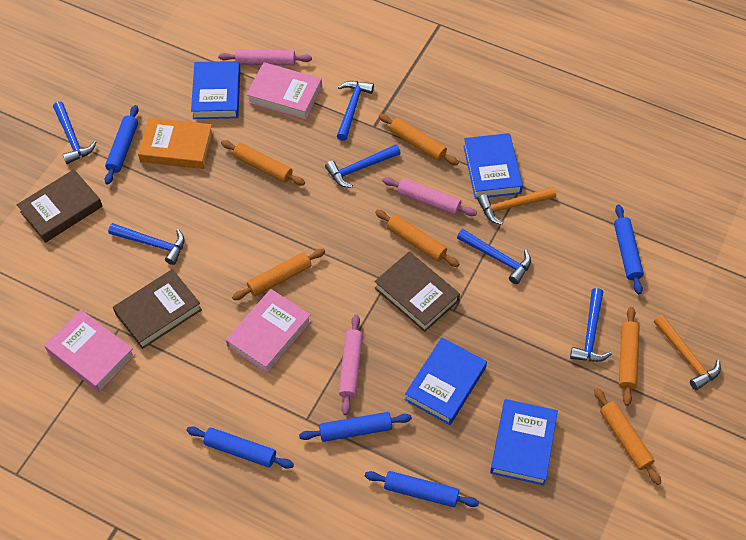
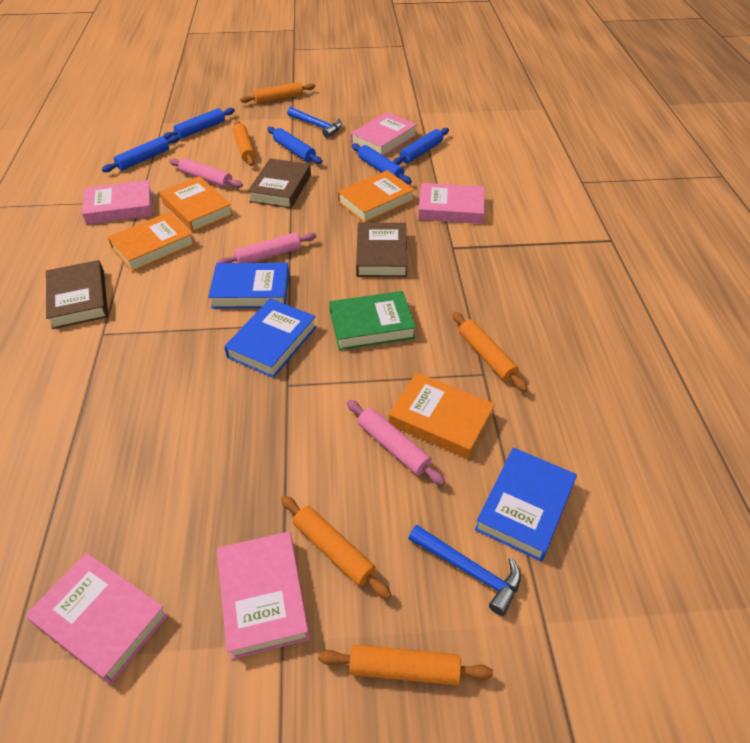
blue book: [191,61,240,119] [405,337,487,425] [463,133,523,199] [490,399,558,485] = 4 -> [208,262,289,309] [224,298,316,378] [475,447,577,561] = 3
blue hammer: [53,101,97,164] [108,223,185,265] [325,144,400,188] [337,81,374,141] [457,229,531,284] [570,288,612,362] = 6 -> [287,107,342,138] [408,525,521,616] = 2
green book: none = 0 -> [329,291,416,350] = 1
orange book: [138,118,213,169] = 1 -> [108,212,195,272] [160,176,233,232] [338,170,415,223] [389,372,495,459] = 4
orange hammer: [478,187,556,225] [654,315,721,390] = 2 -> none = 0
orange rolling pin: [221,140,305,185] [232,249,325,300] [375,210,459,267] [379,114,459,165] [594,388,661,485] [619,307,640,406] = 6 -> [233,121,256,166] [240,82,315,104] [281,496,391,599] [318,645,493,686] [452,312,528,392] = 5
pink book: [44,310,135,392] [226,289,311,373] [246,62,322,120] = 3 -> [25,552,168,684] [82,180,153,225] [217,532,310,659] [350,112,417,156] [418,183,484,224] = 5

